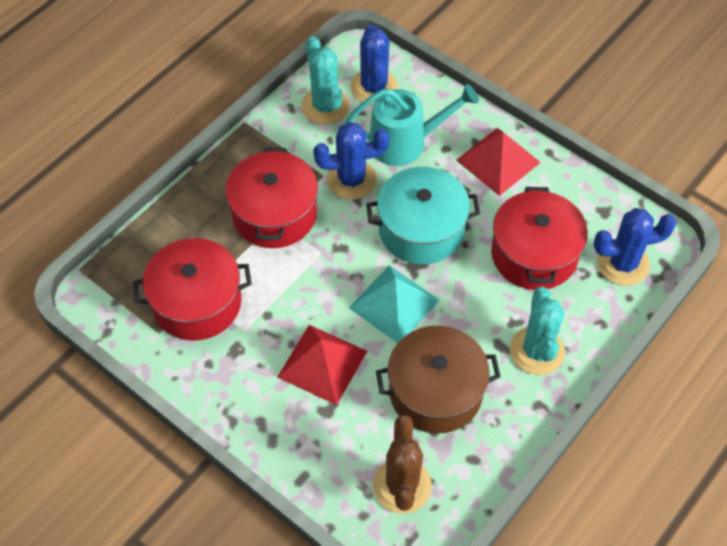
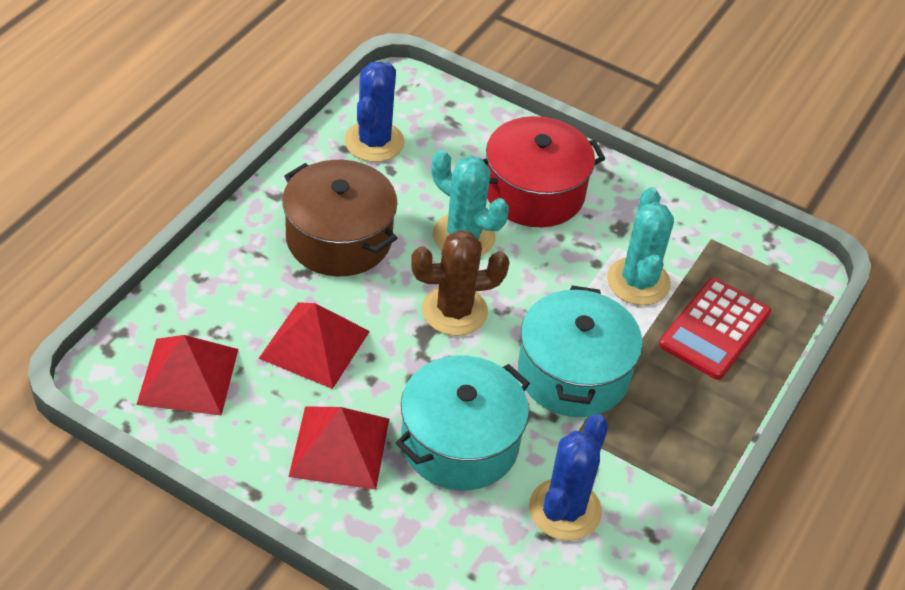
blue cactus: [313,122,389,200] [351,24,398,105] [593,208,677,286] = 3 -> [345,62,404,162] [529,414,608,541] = 2
red calculator: none = 0 -> [659,278,771,380] = 1
red pot: [133,238,252,341] [226,148,318,248] [491,187,588,290] = 3 -> [482,116,605,227] = 1
red pyramid: [277,325,367,405] [456,128,541,196] = 2 -> [136,335,238,416] [258,302,370,389] [289,406,389,490] = 3
turquoise pot: [366,167,480,264] = 1 -> [396,356,530,490] [518,286,643,417] = 2
turquoise pyramid: [349,265,440,343] = 1 -> none = 0
turquoise watering can: [345,84,479,166] = 1 -> none = 0

